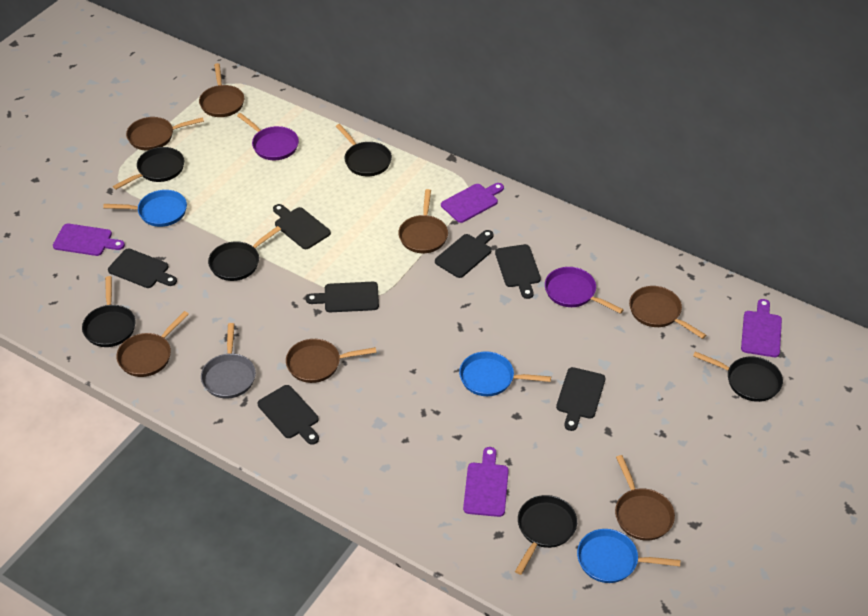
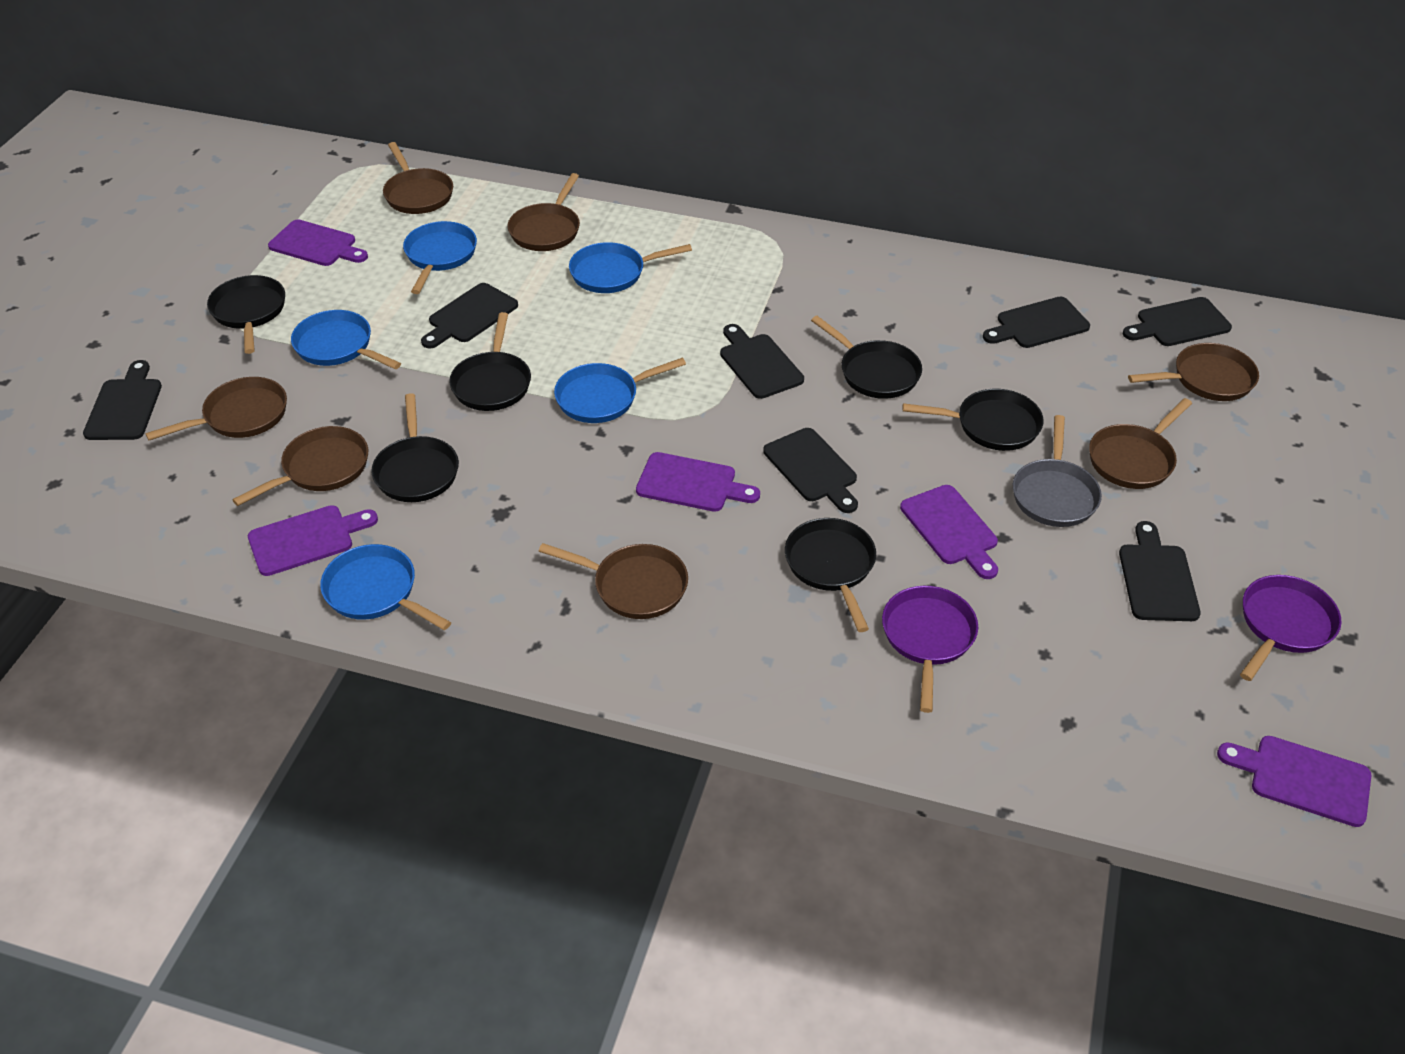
blue pan: [103,190,187,227] [459,351,551,396] [577,529,680,583] = 3 -> [291,310,401,369] [320,544,451,630] [403,221,477,294] [554,358,686,423] [569,242,692,293] = 5
purple cutting board: [53,224,125,256] [441,183,504,223] [463,447,509,517] [741,299,782,357] = 4 -> [248,505,378,576] [268,220,368,266] [636,452,760,512] [900,485,998,579] [1217,736,1371,827] = 5

